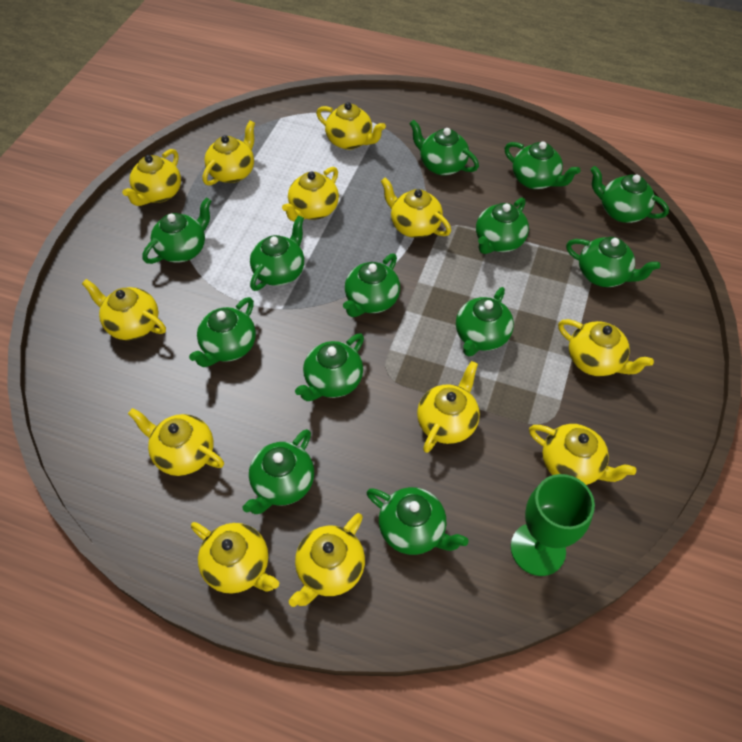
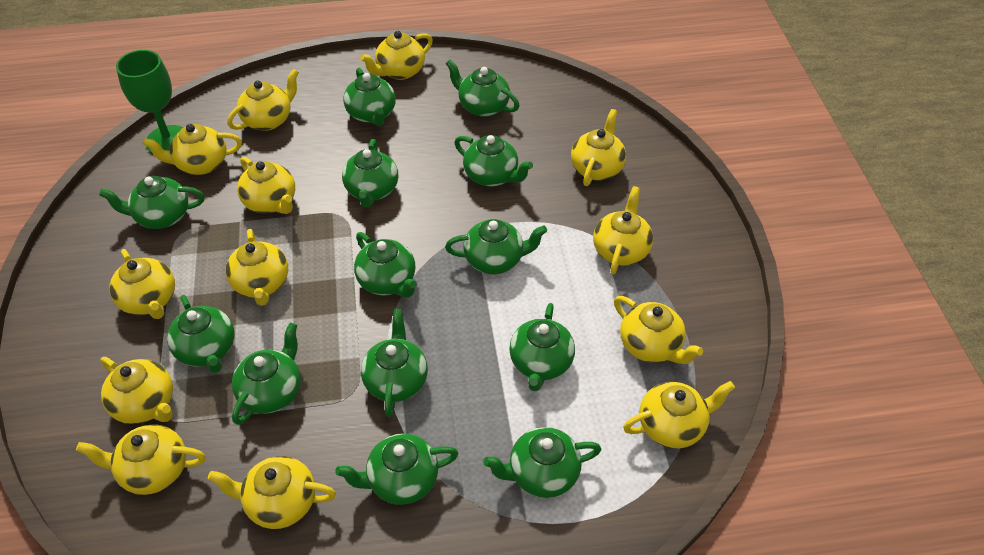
yellow teapot: [82,279,166,340] [122,149,181,206] [128,408,224,476] [191,522,279,594] [203,120,255,186] [282,167,339,222] [289,513,365,607] [316,102,386,150] [381,177,451,238] [417,361,480,453] [529,424,636,485] [558,319,654,377] = 12 -> [76,424,206,495] [100,357,173,424] [110,249,175,319] [143,124,242,175] [208,456,336,529] [226,229,288,306] [227,69,299,131] [237,157,295,214] [360,31,433,80] [571,109,626,186] [593,186,653,274] [614,296,703,364] [623,381,735,448] = 13

